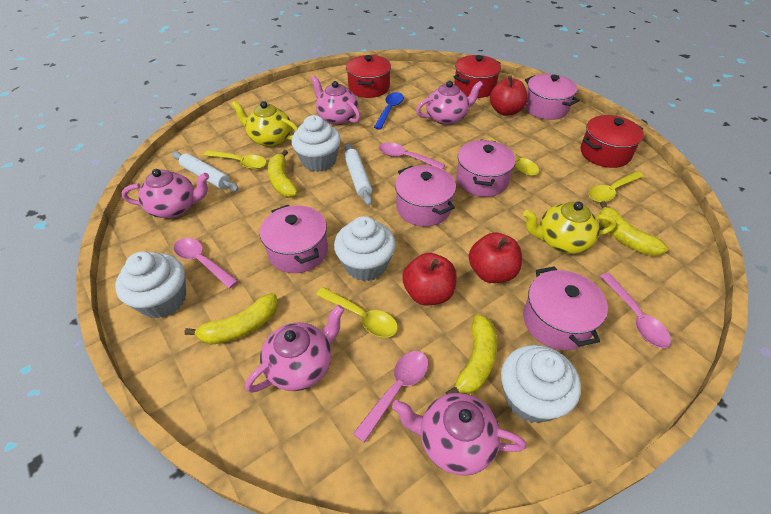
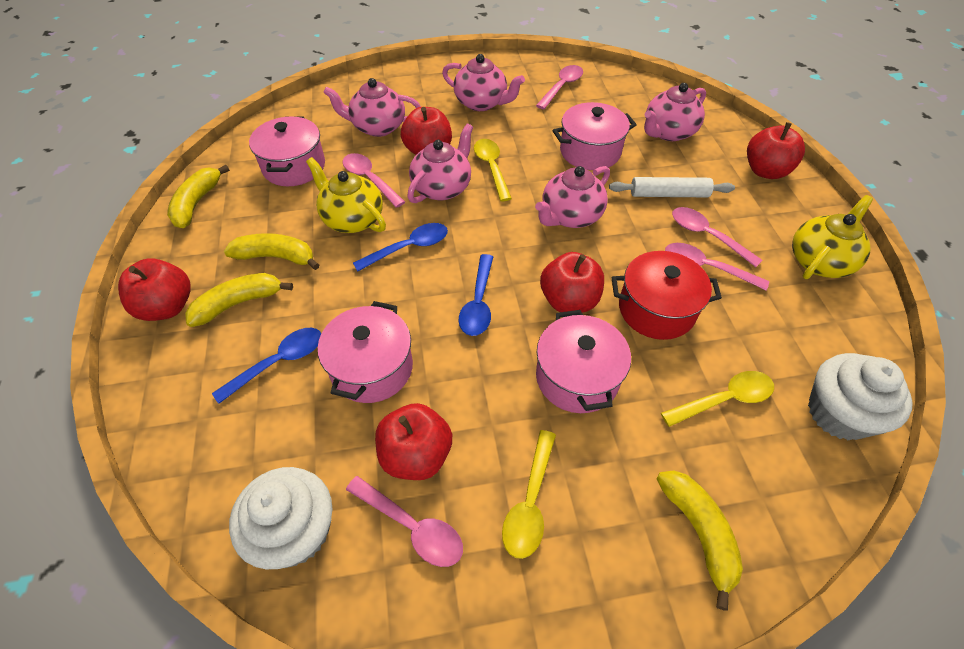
blue spoon: [374,92,404,129] = 1 -> [212,328,321,404] [353,223,448,271] [459,254,493,336] = 3
pink pot: [260,205,328,273] [395,165,456,227] [456,140,516,197] [523,266,608,350] [525,74,580,120] = 5 -> [249,116,325,186] [318,301,413,403] [536,310,631,413] [553,102,636,170] = 4
pink spoon: [174,238,238,288] [353,351,429,443] [379,142,445,169] [600,273,671,348] = 4 -> [343,153,405,208] [346,476,463,567] [536,65,583,109] [665,243,769,290] [672,207,763,267] = 5
red apple: [402,253,457,305] [469,232,522,283] [490,76,528,116] = 3 -> [118,258,191,321] [375,403,452,480] [401,107,452,155] [540,252,604,313] [747,122,805,179] = 5
red pot: [346,55,391,98] [454,55,501,98] [581,115,644,168] = 3 -> [612,251,722,340] = 1
white cupcake: [115,251,186,319] [291,115,341,172] [334,216,396,281] [501,345,581,423] = 4 -> [229,467,332,570] [808,353,913,440] = 2
white rolling pin: [172,152,239,192] [344,143,372,206] = 2 -> [609,177,735,197] = 1
yellow spoon: [203,150,267,169] [316,287,398,337] [488,138,539,176] [589,171,643,202] = 4 -> [474,139,512,201] [502,430,556,559] [661,371,774,427] = 3

